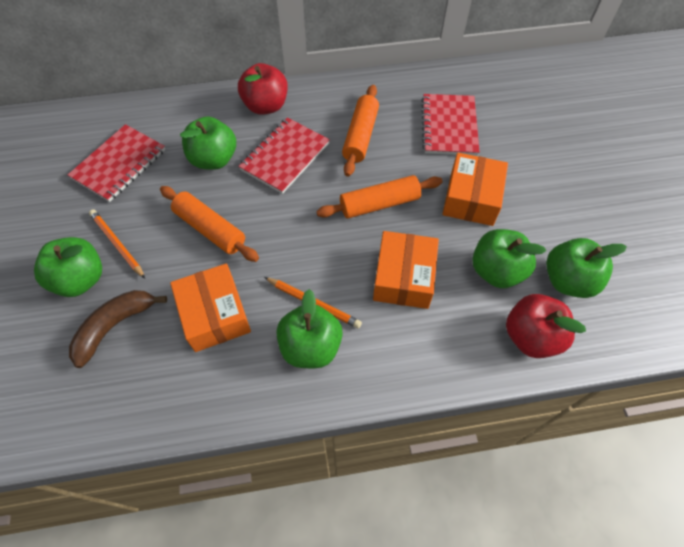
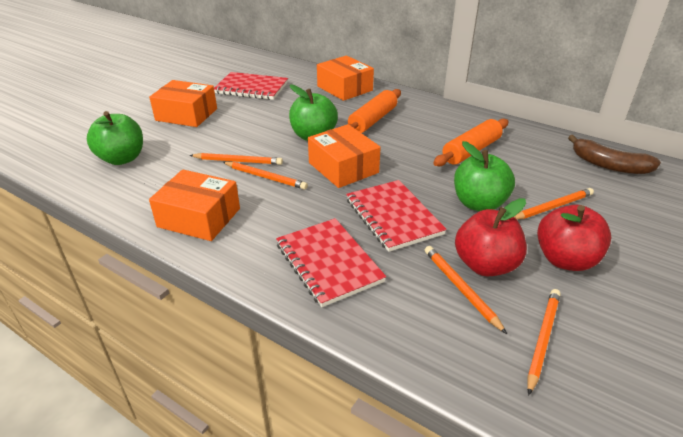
green apple: [34,237,102,297] [180,116,236,170] [276,289,343,368] [472,229,546,288] [546,238,627,298] = 5 -> [87,111,143,165] [289,85,338,141] [454,141,515,211] = 3
orange box: [170,263,251,352] [373,231,439,309] [443,153,508,226] = 3 -> [149,80,217,127] [149,170,240,241] [308,124,381,188] [317,56,374,101] = 4
orange pencil: [89,209,145,278] [264,277,362,329] = 2 -> [190,153,283,165] [223,161,308,190] [425,246,507,334] [514,188,594,220] [527,289,561,396] = 5
orange rolling pin: [160,186,259,262] [316,175,443,218] [342,85,379,177] = 3 -> [348,89,401,133] [433,119,509,166] = 2

